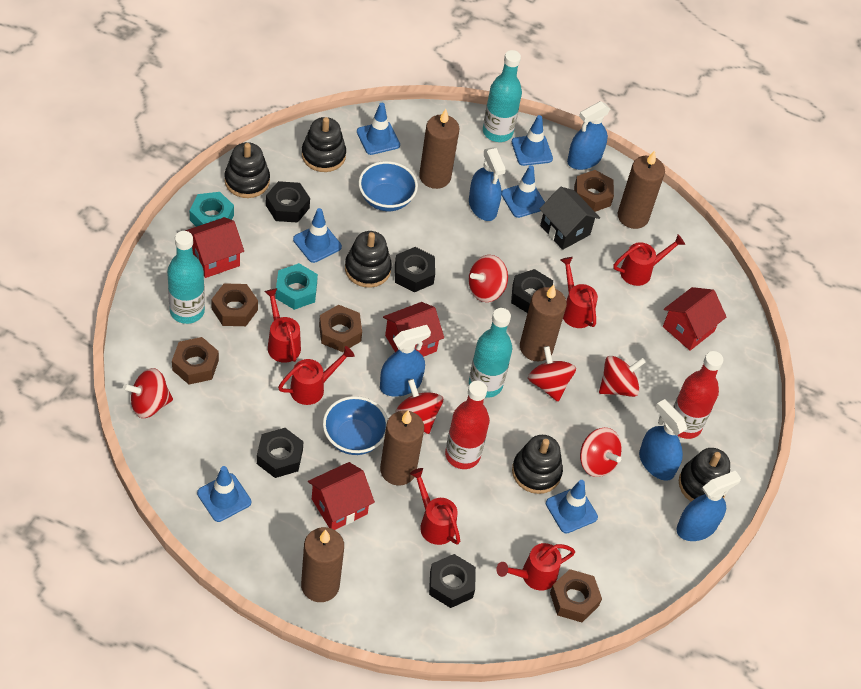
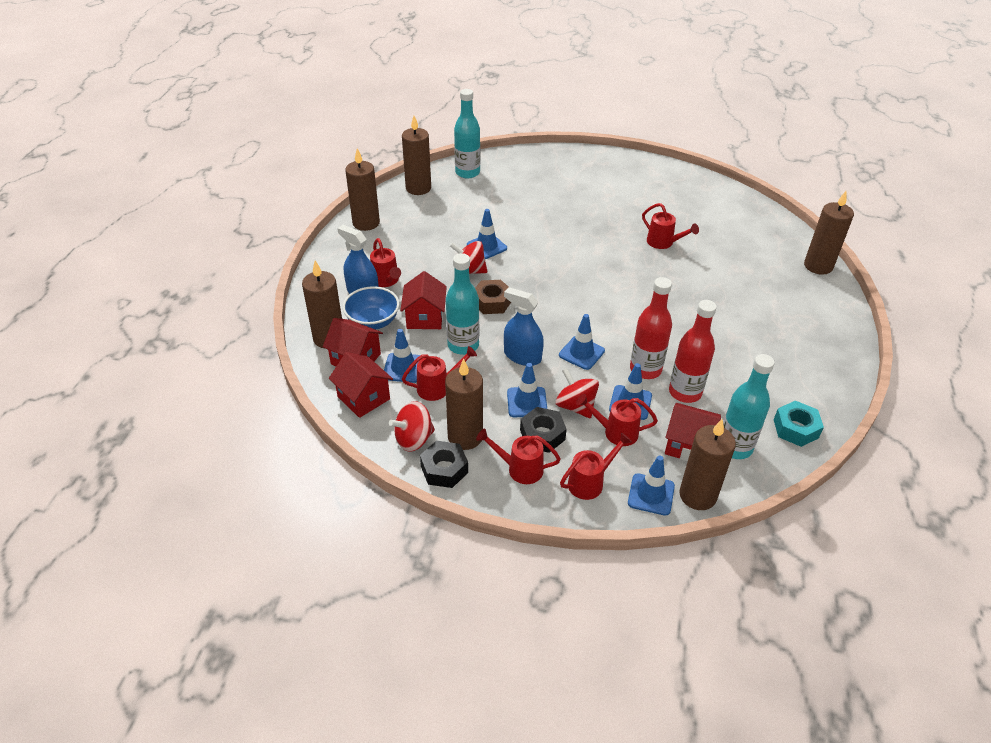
black house: [540,187,600,250] = 1 -> none = 0
black nut: [257,428,304,478] [266,181,310,223] [395,247,435,292] [429,554,476,608] [511,269,553,313] = 5 -> [420,441,468,488] [520,407,567,453] = 2
black stacking toy: [224,142,270,198] [302,117,346,172] [345,231,392,288] [512,435,563,494] [679,448,730,502] = 5 -> none = 0
blue bowl: [323,396,388,455] [358,161,418,211] = 2 -> [343,286,400,330] = 1
blue spray bottle: [380,325,431,396] [469,147,506,221] [567,101,610,170] [639,399,687,481] [677,471,741,541] = 5 -> [337,225,379,294] [504,287,544,366] = 2
brown candle: [301,527,344,602] [380,410,424,486] [419,109,459,189] [520,285,567,362] [618,150,665,229] = 5 -> [302,261,342,349] [345,148,380,231] [402,116,431,195] [445,359,483,450] [679,419,736,510] [804,191,854,275] = 6
brown nut: [172,337,219,384] [211,283,258,326] [319,305,362,352] [550,569,602,622] [574,170,614,212] = 5 -> [475,280,511,314] = 1
red spinning top: [123,368,173,418] [395,379,443,434] [468,255,508,302] [528,346,576,402] [580,428,622,477] [599,356,646,397] = 6 -> [389,401,435,452] [450,241,487,274] [556,368,599,418] = 3
turquoise nut: [190,192,234,227] [276,263,318,310] = 2 -> [774,401,824,447] = 1

